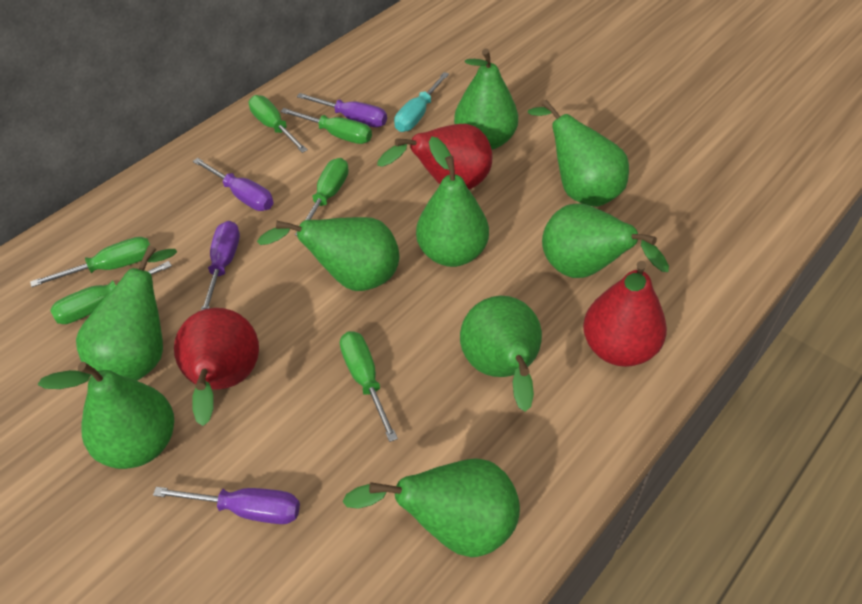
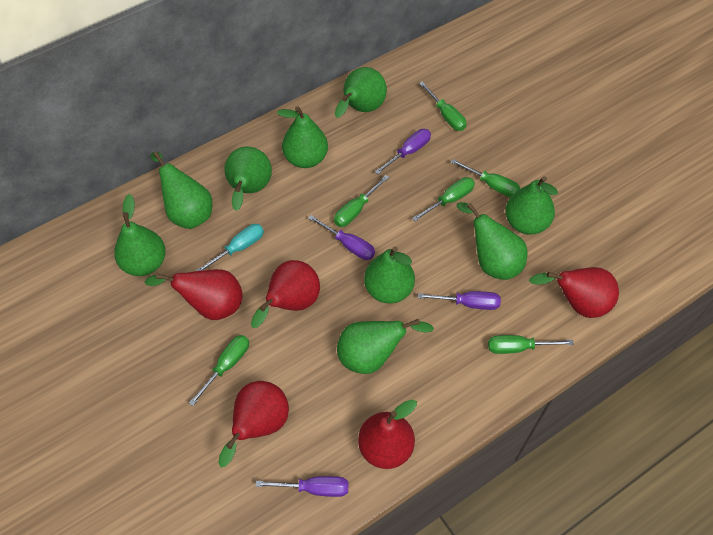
red pear: [174,308,259,426] [377,124,492,190] [583,261,667,367] = 3 -> [145,269,243,320] [219,381,289,467] [251,260,320,328] [358,399,417,469] [529,267,619,318] = 5

